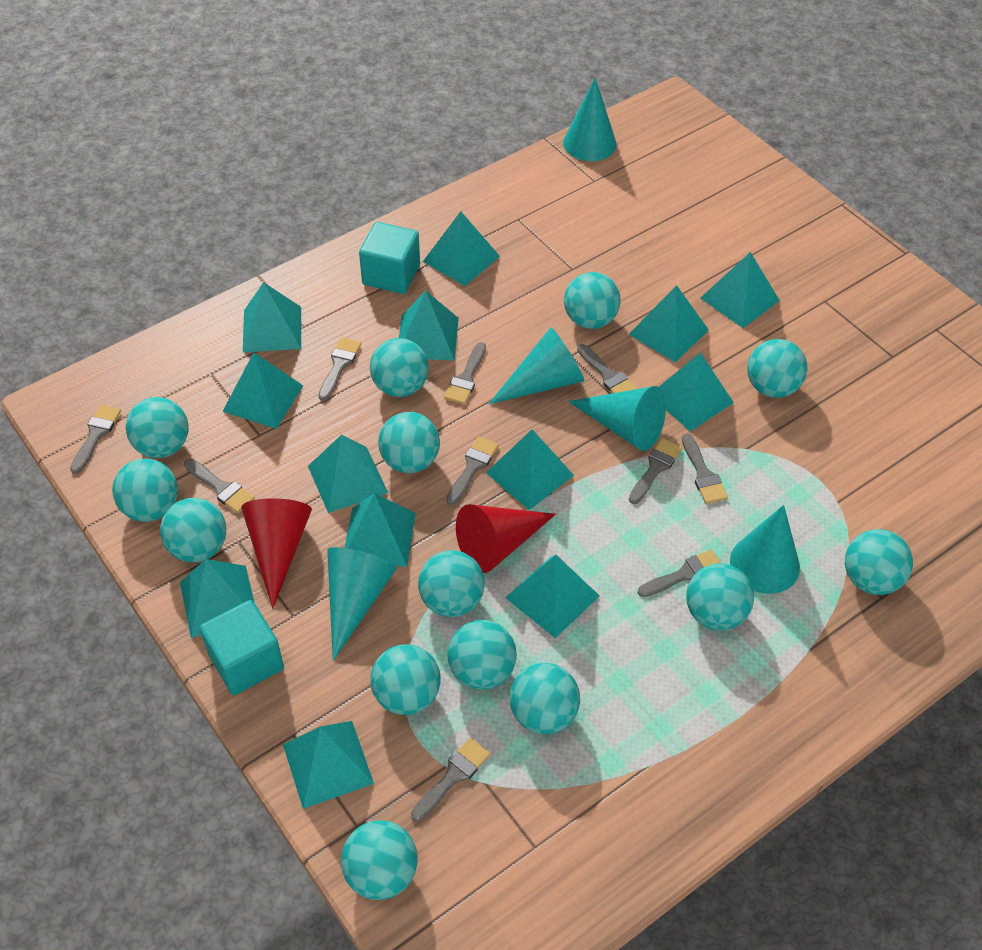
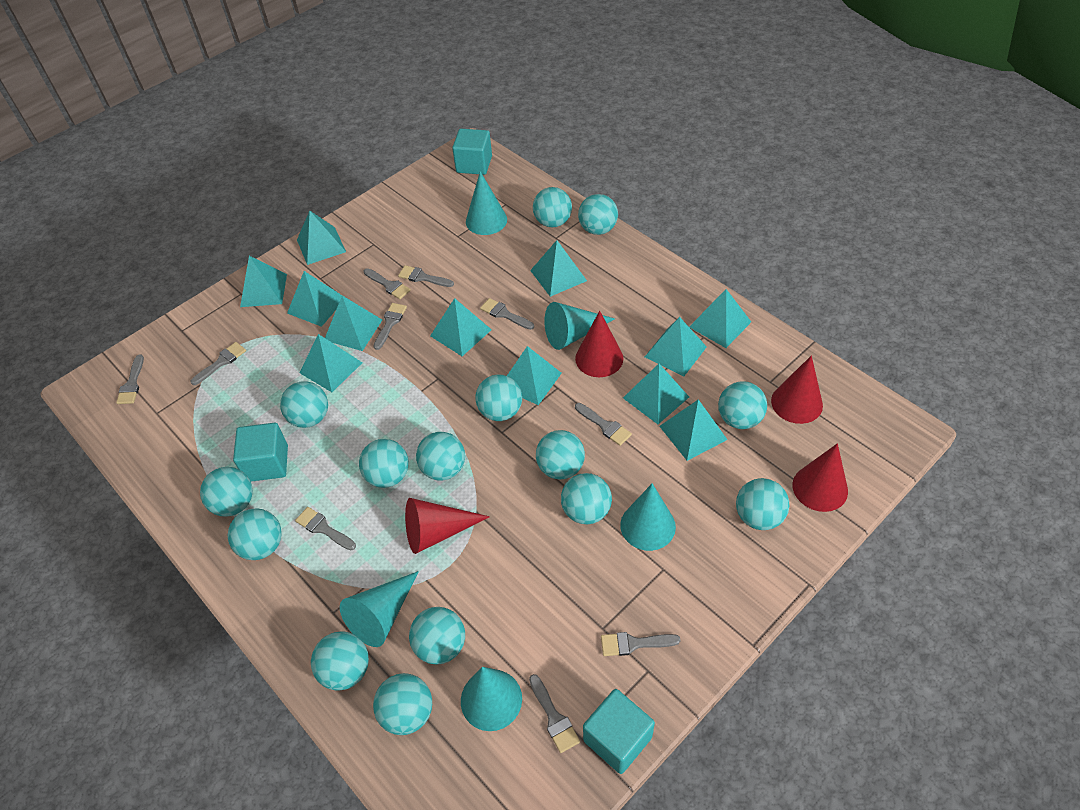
red cone: [241,498,312,609] [456,504,556,573] = 2 -> [405,498,490,554] [575,311,623,377] [771,356,823,424] [793,443,848,512] = 4
turquoise ball: [112,458,178,522] [126,397,189,458] [160,498,226,563] [341,820,417,900] [370,338,429,397] [370,644,441,715] [378,412,440,473] [418,550,485,617] [447,620,517,690] [510,663,580,734] [564,272,620,329] [686,563,754,631] [747,339,807,398] [845,529,913,595] = 14 -> [200,467,253,517] [228,508,282,560] [280,381,328,428] [311,632,369,691] [359,439,409,488] [373,673,432,735] [409,607,465,665] [416,432,465,481] [476,375,522,421] [533,187,572,227] [536,430,585,479] [561,473,612,524] [578,194,618,235] [718,381,767,429] [736,478,789,530] = 15
turquoise cube: [199,600,284,695] [359,222,420,294] = 2 -> [233,423,288,482] [452,129,492,175] [583,689,655,774] = 3
turquoise pyramid: [180,559,254,638] [222,353,303,429] [243,282,301,352] [283,721,374,809] [308,435,388,513] [345,493,416,567] [399,290,459,361] [423,211,500,286] [486,429,574,510] [506,555,600,638] [629,285,709,362] [659,353,734,431] [700,252,780,328] = 13 -> [240,256,287,307] [287,271,342,327] [297,211,346,265] [299,334,362,392] [325,296,382,351] [430,298,492,356] [507,346,562,405] [530,240,587,297] [623,364,689,424] [645,317,707,376] [659,399,728,461] [689,289,751,348] = 12

